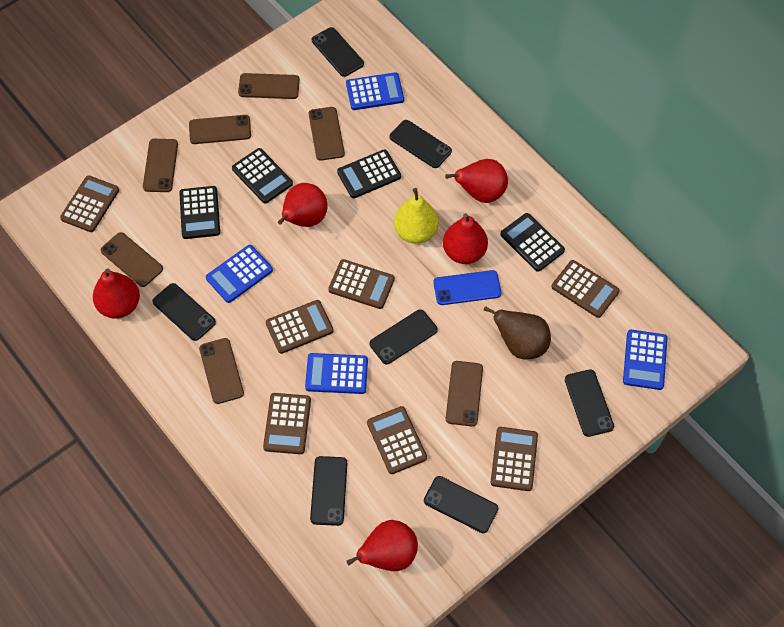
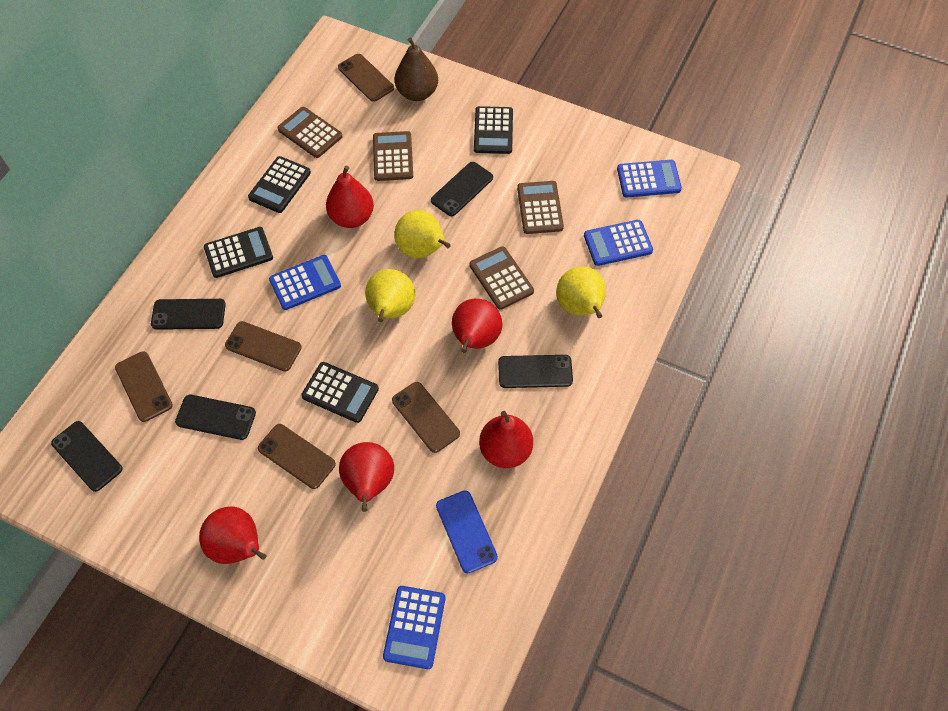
black phone: [152,283,216,341] [310,456,347,526] [312,27,364,77] [370,309,438,364] [390,120,452,168] [424,476,499,533] [565,369,614,437] = 7 -> [51,421,123,492] [151,299,226,330] [175,395,256,440] [431,162,493,216] [498,355,573,388] = 5
brown calculator: [60,175,119,232] [263,393,311,454] [266,300,334,354] [328,259,395,309] [367,406,427,474] [491,427,538,491] [552,260,620,318] = 7 -> [277,107,343,158] [373,131,413,181] [470,246,534,310] [517,181,564,234] = 4
brown phone: [101,232,163,287] [143,139,178,192] [189,115,251,144] [199,338,244,404] [238,73,300,99] [309,107,345,161] [446,361,483,426] = 7 -> [115,351,173,422] [225,321,302,371] [258,424,336,489] [338,54,394,102] [392,382,460,453] = 5
yellow pear: [394,188,438,244] = 1 -> [365,269,415,322] [394,210,451,259] [556,266,606,318] = 3

